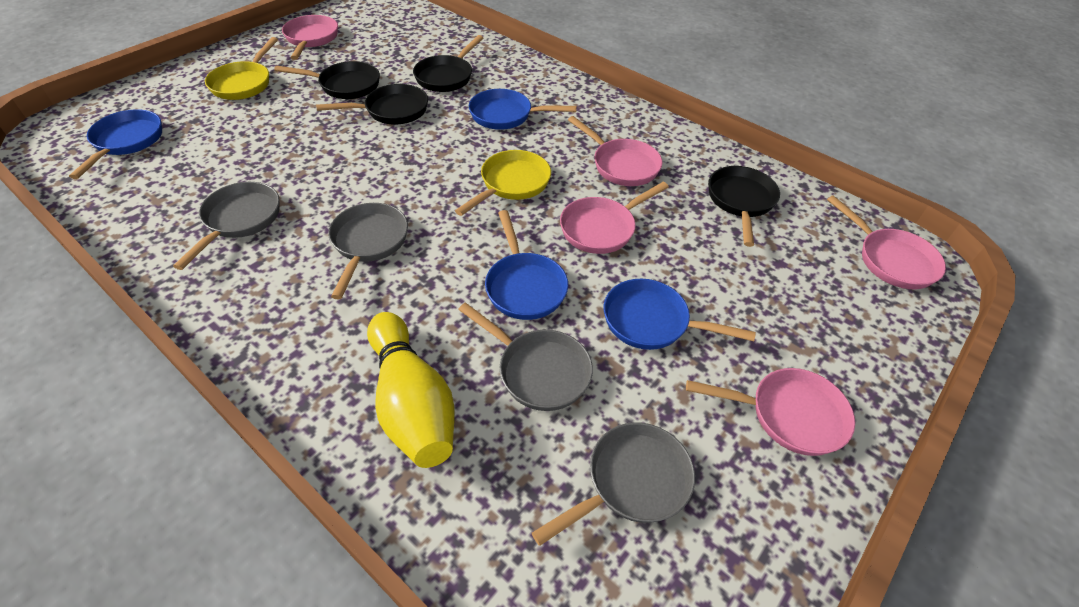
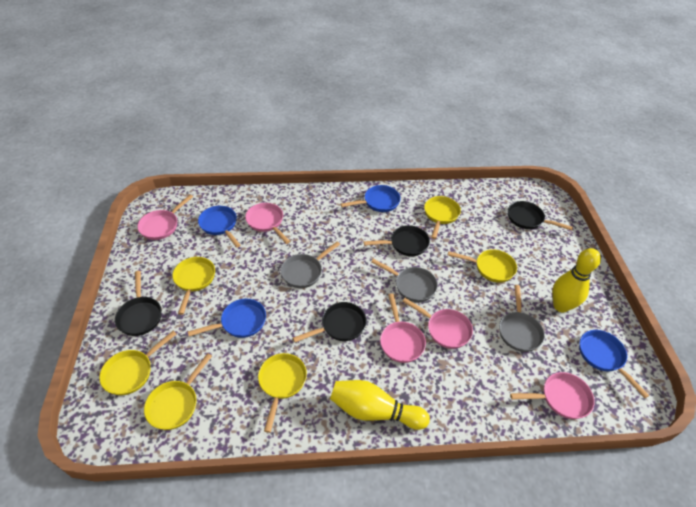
grey pan: [173,182,280,270] [328,203,408,300] [458,303,593,411] [532,422,695,546] = 4 -> [281,241,340,288] [371,259,438,302] [499,285,545,352] = 3
yellow bowling pin: [367,312,455,468] = 1 -> [330,380,430,430] [552,248,601,312] = 2
yellow pan: [205,37,278,100] [455,150,551,216] = 2 -> [99,331,176,395] [144,353,212,430] [172,257,215,315] [258,353,307,433] [424,196,461,239] [448,249,517,283] = 6

